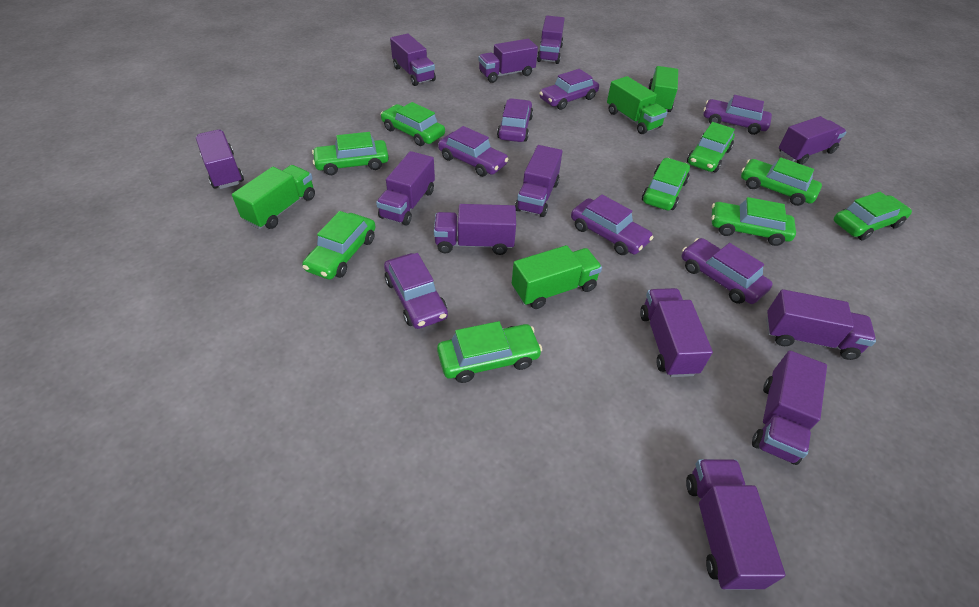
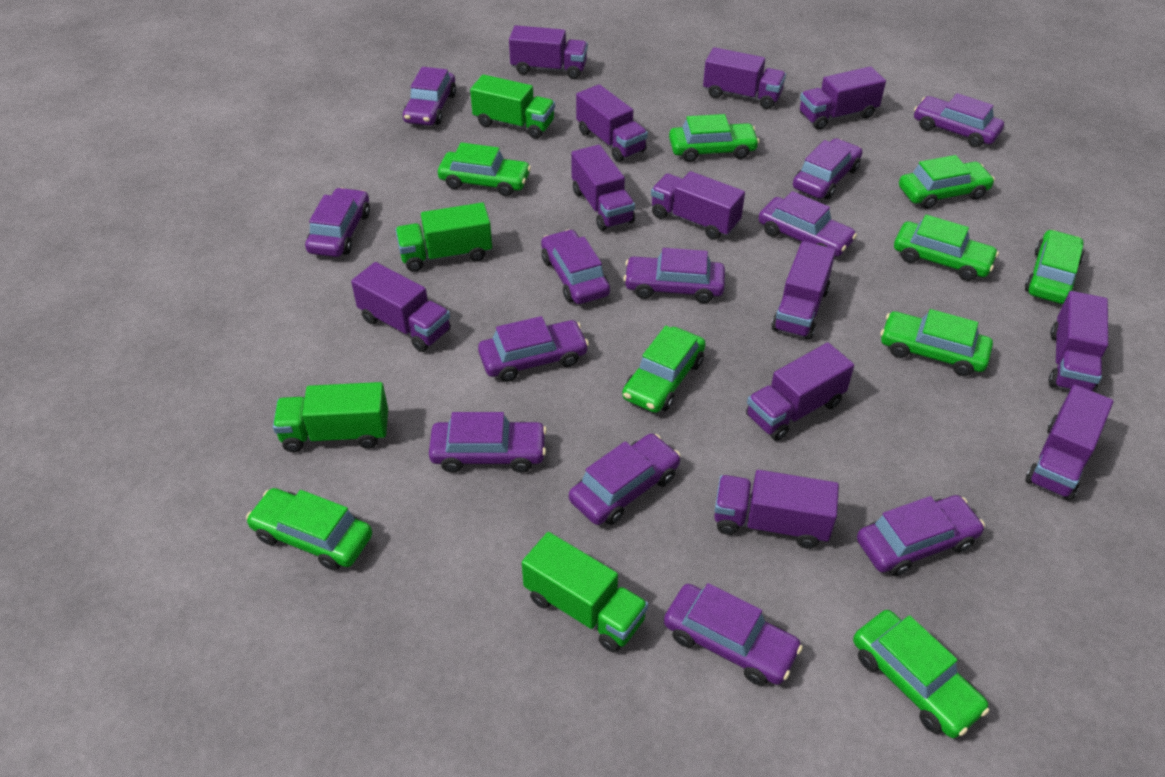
purple car: [384,253,448,329] [438,126,509,177] [497,98,533,142] [539,69,599,110] [571,194,654,255] [682,238,773,304] [703,95,772,135] = 7 -> [305,188,370,257] [403,67,456,126] [429,412,547,473] [478,316,589,382] [541,229,610,304] [569,434,681,525] [624,248,725,303] [664,583,803,686] [758,191,857,257] [793,138,863,199] [857,495,985,576] [914,93,1004,147] = 12

